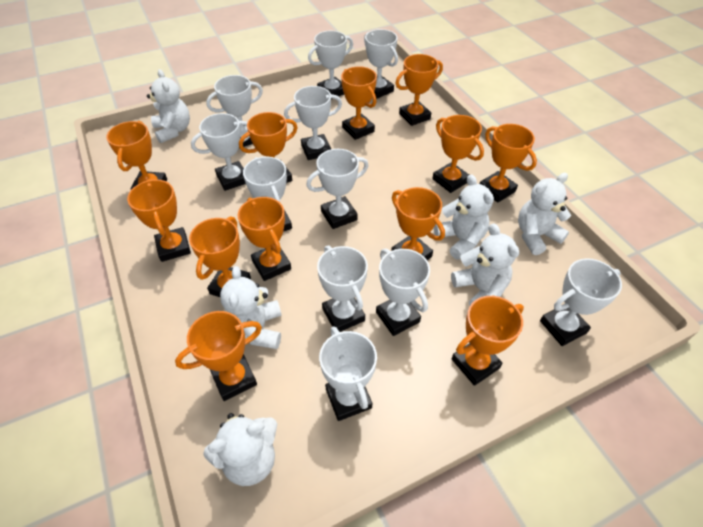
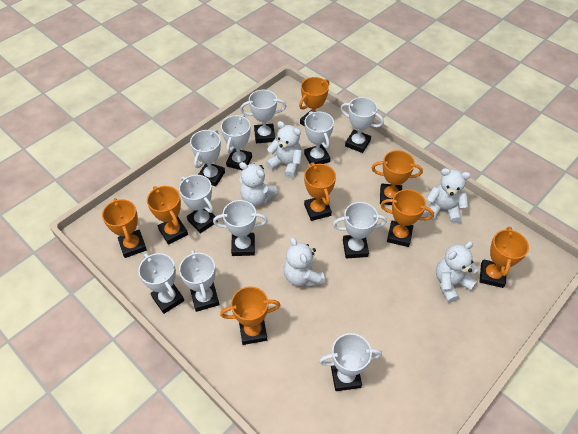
orange trophy: [106,121,167,190] [127,179,191,262] [175,311,262,401] [189,216,251,297] [237,197,291,281] [239,112,298,183] [341,66,377,140] [391,187,445,260] [395,54,443,126] [432,115,484,193] [452,296,524,386] [480,124,537,203] = 12 -> [102,198,147,258] [147,186,188,245] [220,286,280,345] [299,77,329,126] [304,163,336,221] [372,150,423,205] [380,189,434,247] [480,227,529,288] = 8
white teddy bear: [147,69,190,143] [203,413,277,486] [220,266,282,349] [434,174,494,260] [451,223,519,306] [518,173,571,255] = 6 -> [239,162,279,206] [266,121,302,178] [284,237,325,287] [426,168,471,224] [436,241,478,303] = 5

